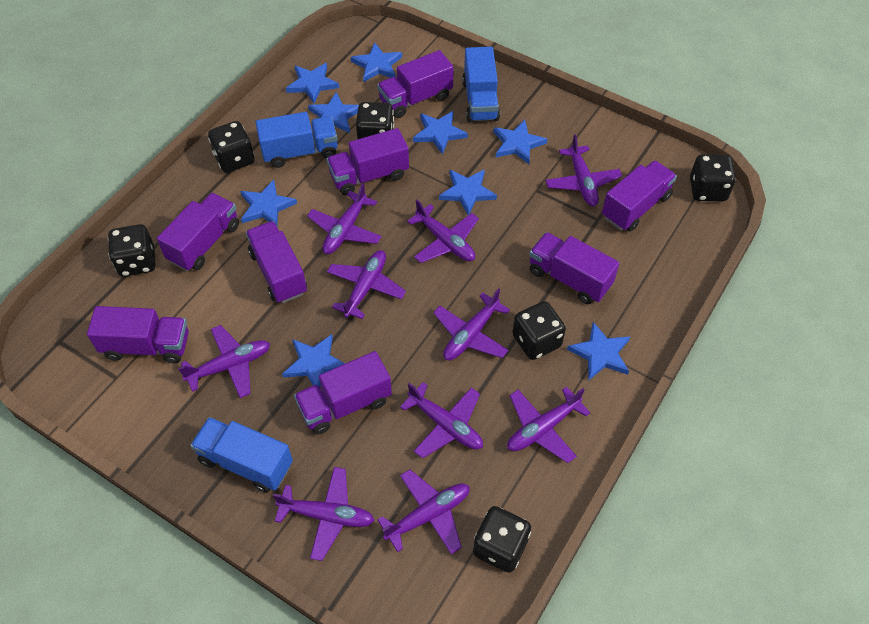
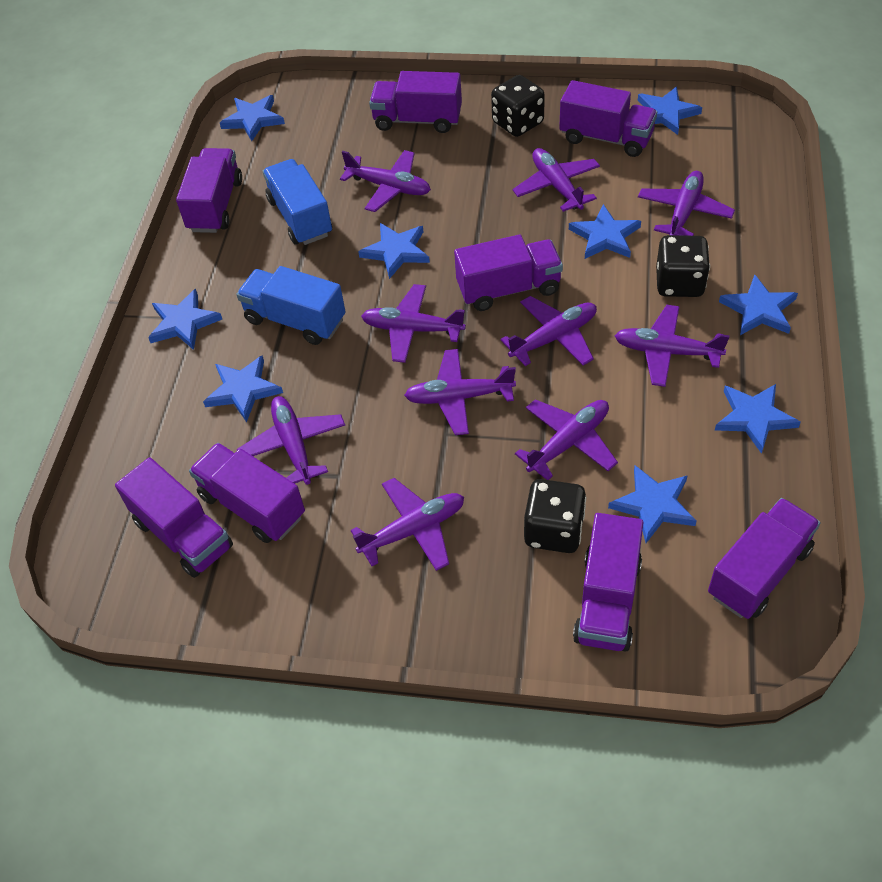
black dice: [108,224,156,277] [208,121,255,173] [356,102,394,139] [473,506,531,572] [512,301,566,360] [690,154,736,202] = 6 -> [491,75,545,137] [524,479,586,553] [656,235,710,297] = 3
blue truck: [190,417,293,493] [256,112,338,168] [462,47,500,122] = 3 -> [237,266,345,345] [263,159,332,245] = 2

